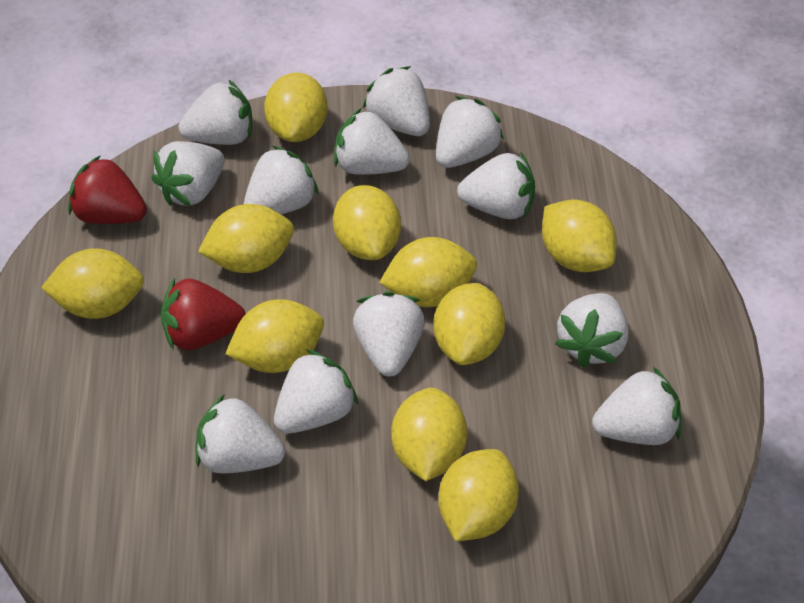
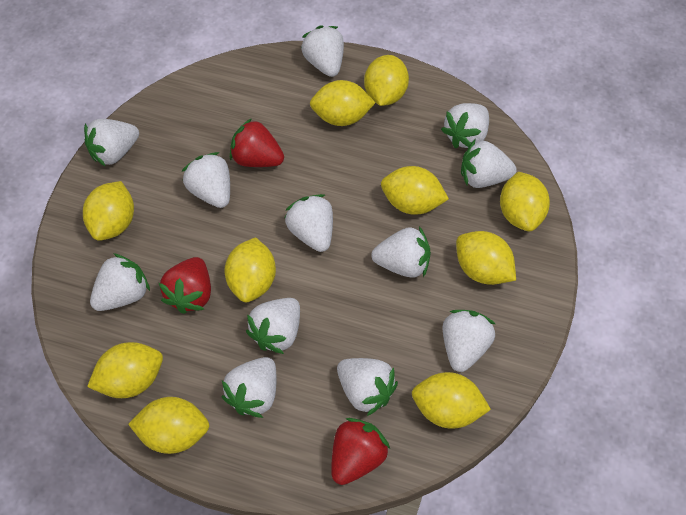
red strawberry: [68,155,147,224] [161,278,246,350] = 2 -> [159,257,211,314] [230,118,284,167] [331,418,390,485] = 3

